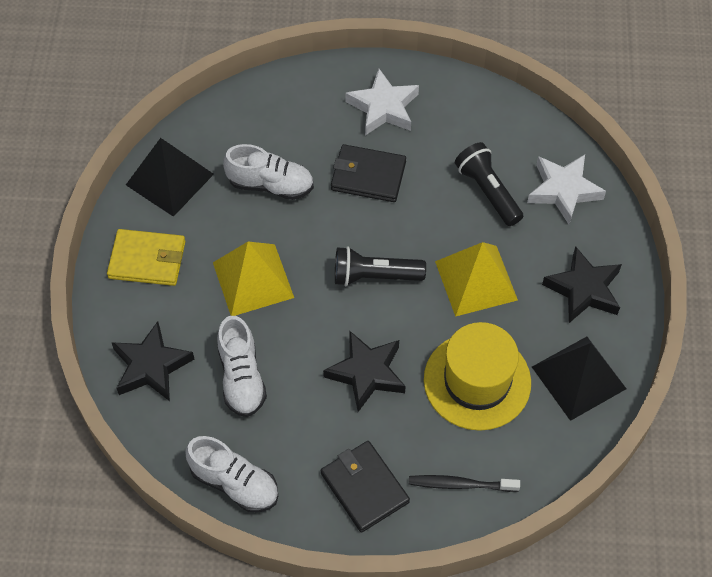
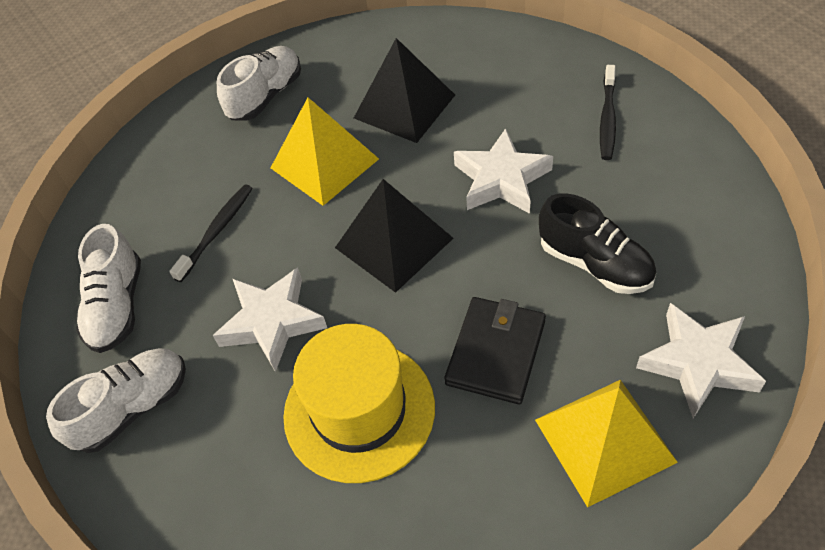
black flashlight: [335,246,426,286] [455,142,523,226] = 2 -> none = 0
black shoe: none = 0 -> [539,193,656,294] = 1
black star: [111,321,194,401] [323,330,406,412] [542,246,622,323] = 3 -> none = 0
black toothbrush: [409,475,520,492] = 1 -> [169,184,253,282] [600,65,616,160] = 2
black wallet: [321,441,410,533] [331,144,406,202] = 2 -> [444,297,546,404] = 1
white star: [346,69,419,135] [527,155,606,224] = 2 -> [213,268,327,372] [454,128,553,214] [636,303,766,418] = 3
yellow wallet: [107,229,186,286] = 1 -> none = 0

